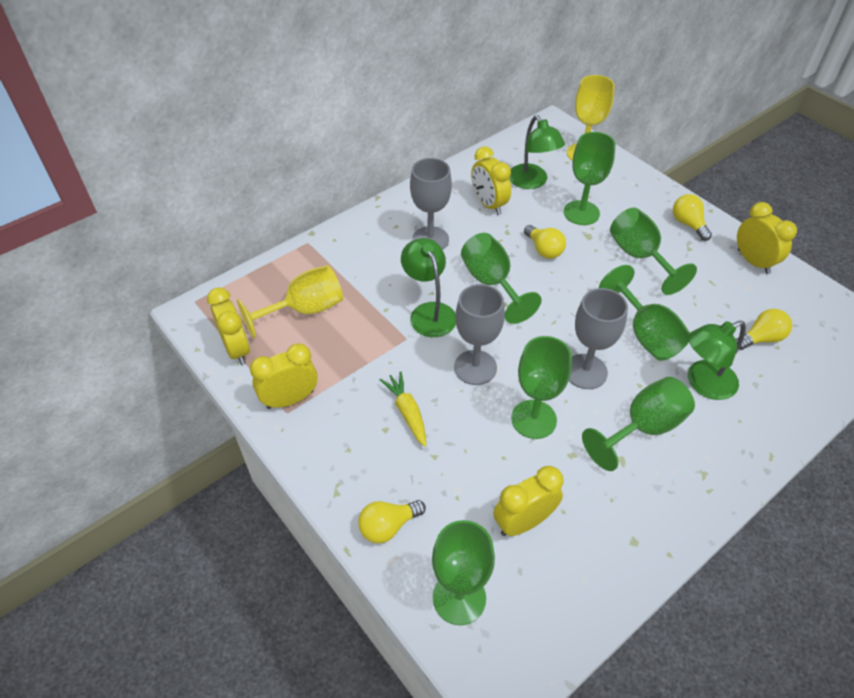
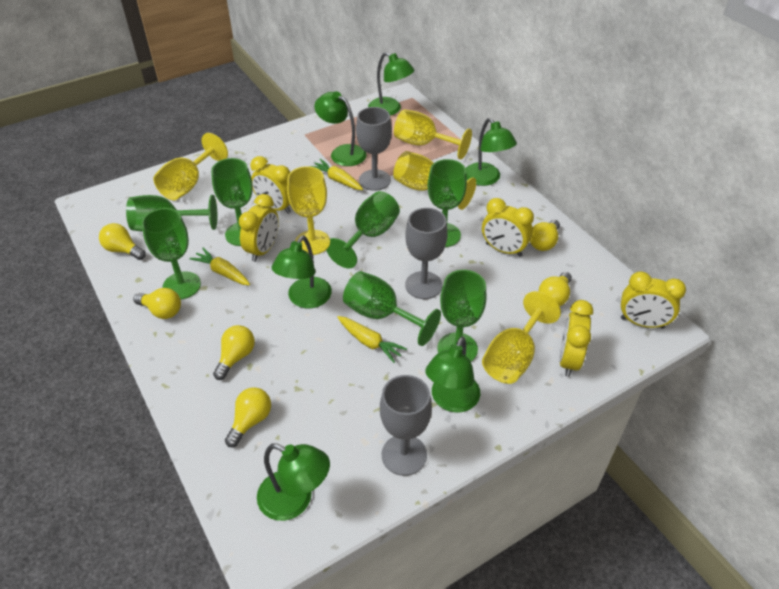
green lamp: [401,238,456,337] [509,115,565,189] [688,321,746,400] = 3 -> [257,443,330,521] [271,235,332,308] [314,91,366,166] [368,52,415,116] [425,336,480,413] [466,118,517,186] = 6
yellow carrot: [380,371,426,447] = 1 -> [189,248,250,286] [310,159,363,190] [337,316,407,363] = 3
yellow goblet: [237,265,343,338] [567,75,615,161] = 2 -> [153,133,228,200] [287,166,330,255] [393,151,476,210] [394,109,472,160] [482,291,561,384] = 5
yellow light bulb: [358,500,426,543] [524,225,566,259] [673,194,712,241] [736,309,792,350] = 4 -> [99,223,146,260] [133,288,181,319] [213,325,255,380] [225,387,271,447] [530,220,560,251] [539,272,572,306] = 6

